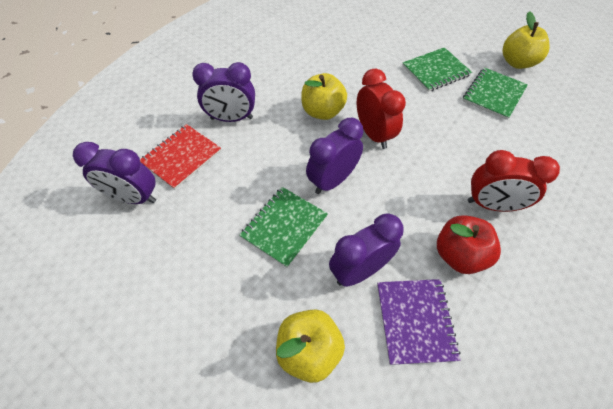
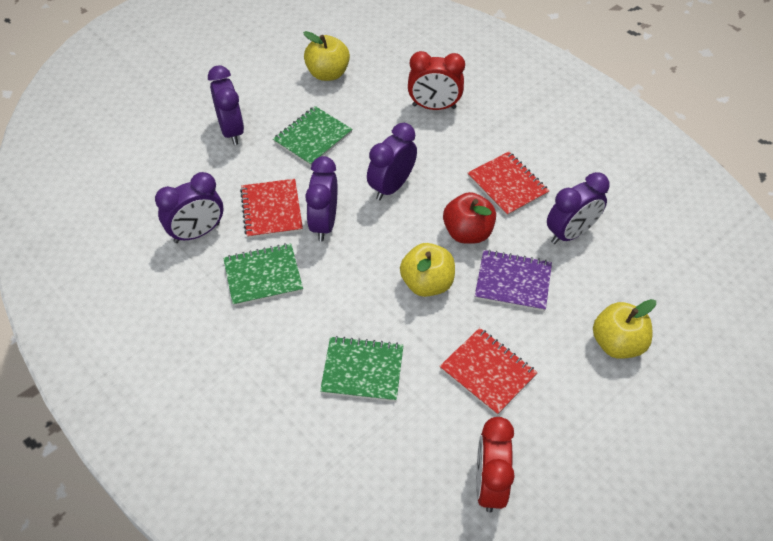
purple clock: [73,142,156,204] [192,62,255,122] [306,118,363,194] [329,213,404,287] = 4 -> [155,172,223,243] [208,65,244,145] [305,156,337,241] [367,123,417,200] [547,172,609,244] = 5
red notebook: [140,124,221,190] = 1 -> [240,179,303,238] [439,328,538,415] [468,151,549,216] = 3

